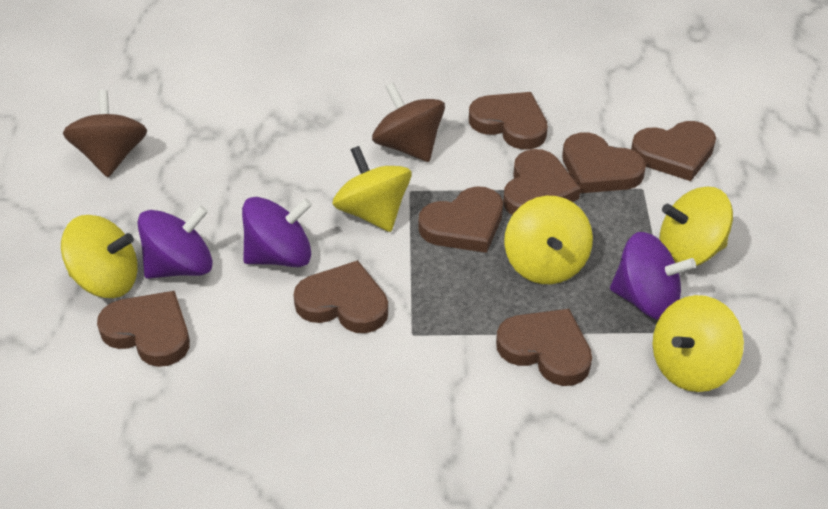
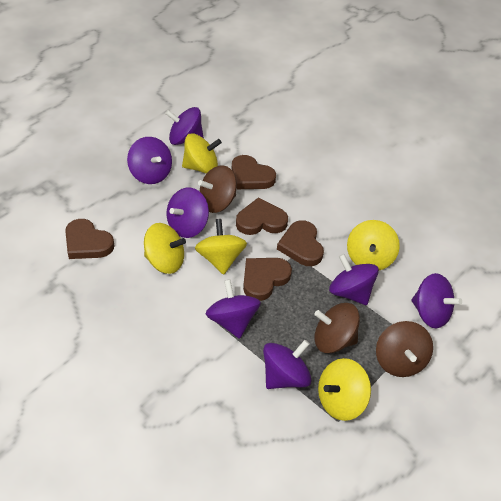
brown heart: [97,291,190,367] [293,260,388,333] [419,186,503,253] [469,92,548,150] [496,309,592,386] [503,149,581,215] [562,132,646,193] [631,121,716,181] = 8 -> [65,219,115,259] [232,155,276,189] [236,197,288,235] [243,258,292,301] [277,220,324,266] = 5
brown spinning top: [63,90,147,177] [372,83,445,162] = 2 -> [198,165,237,213] [314,303,360,353] [376,321,433,377] = 3
purple spinning top: [137,205,213,279] [242,197,312,267] [610,232,696,320] = 3 -> [127,137,172,184] [165,107,204,145] [167,188,209,238] [206,279,261,339] [263,340,311,389] [329,254,379,305] [411,273,462,329] = 7

